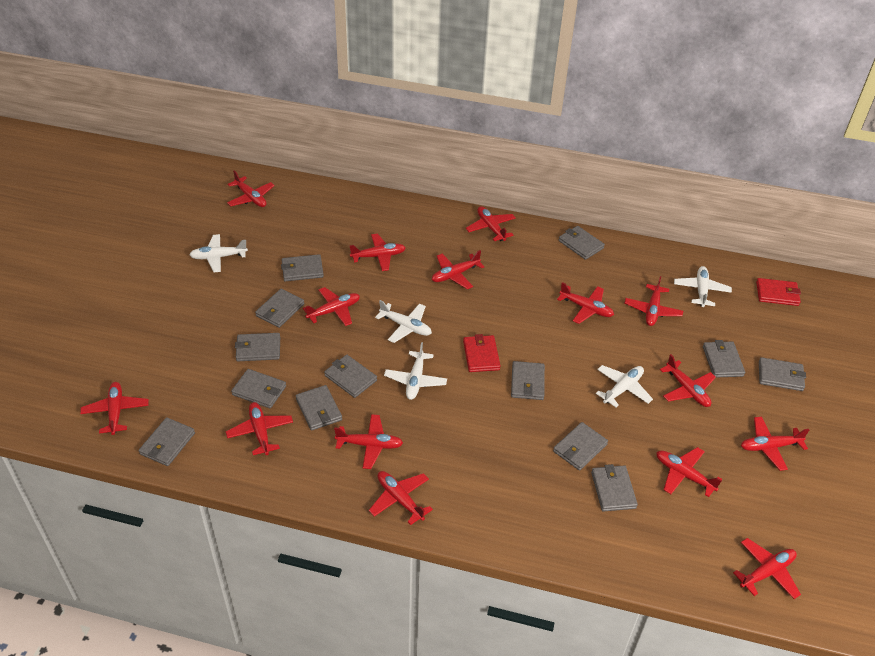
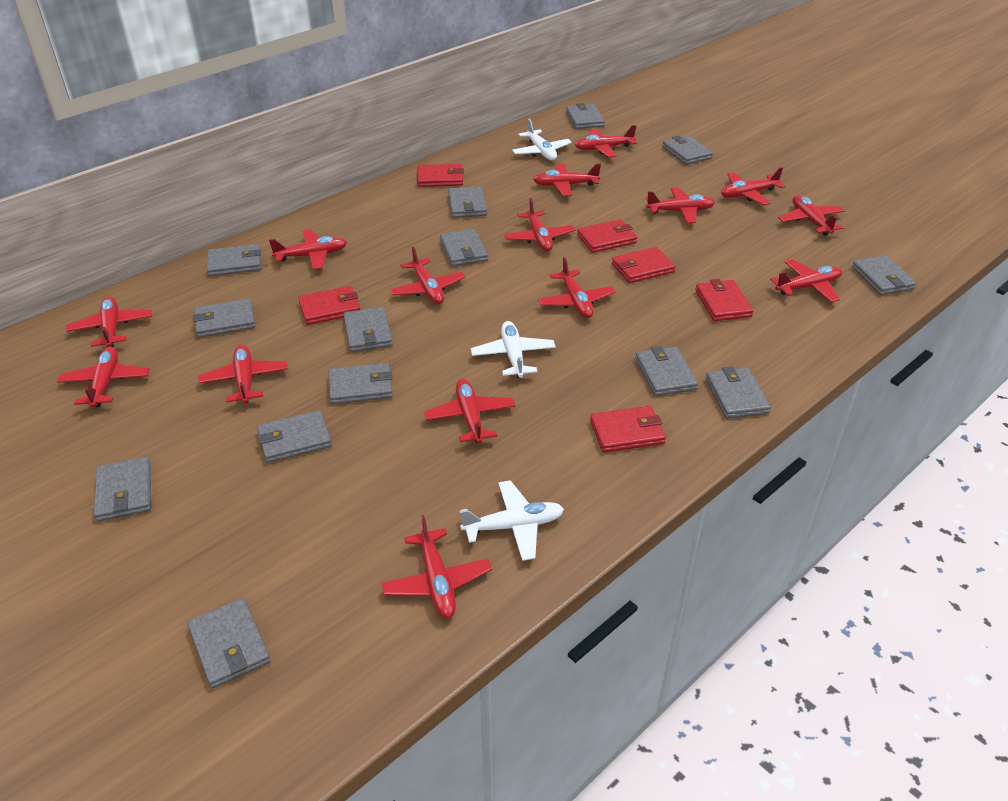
grey wallet: [139,417,195,466] [231,369,286,408] [235,333,280,361] [255,289,304,328] [281,254,324,282] [296,385,342,431] [324,355,377,398] [511,361,545,400] [553,422,608,471] [559,226,605,260] [591,464,638,512] [703,340,745,377] [759,357,806,391] = 13 -> [94,457,151,521] [187,598,271,688] [193,299,255,338] [207,244,261,276] [257,410,332,463] [329,363,393,404] [343,307,393,352] [440,229,488,266] [448,186,487,218] [566,103,605,129] [636,346,698,396] [662,135,713,165] [706,366,771,419] [852,255,916,295] = 14
red wallet: [463,334,501,372] [756,278,801,306] = 2 -> [298,286,360,325] [417,164,464,187] [577,219,637,253] [590,406,666,453] [612,247,676,283] [695,279,753,321] = 6
white plane: [189,234,248,272] [375,300,432,343] [384,342,447,400] [596,365,653,407] [674,266,732,307] = 5 -> [460,480,564,561] [471,321,556,378] [512,119,572,160] = 3

